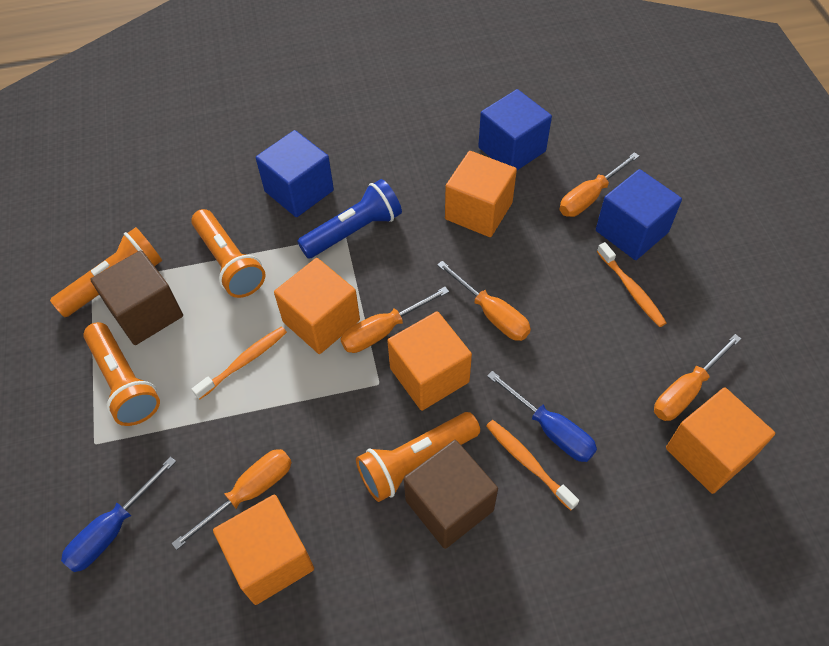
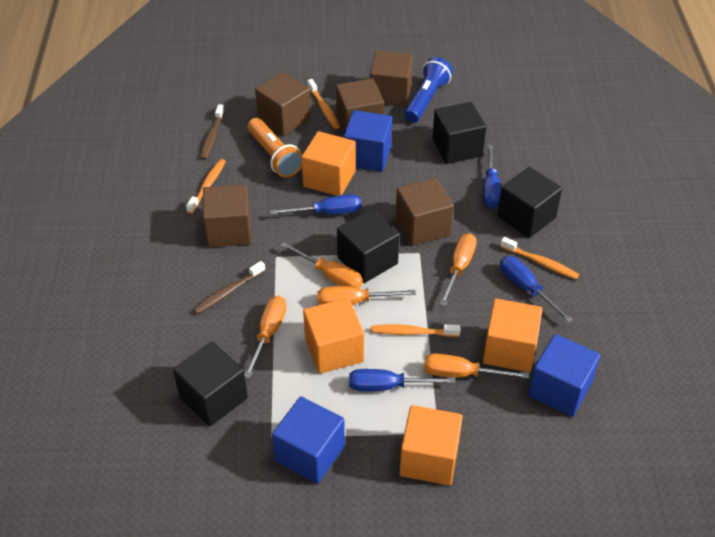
black cube: none = 0 -> [173,341,248,426] [337,209,399,283] [432,102,486,164] [497,167,562,238] = 4
blue screwdriver: [61,456,176,572] [487,371,597,462] = 2 -> [270,194,361,215] [349,369,455,391] [483,144,501,209] [500,256,573,323] = 4
brown cube: [90,250,183,345] [404,440,498,549] = 2 -> [203,184,251,247] [255,72,311,136] [336,78,384,134] [370,51,413,107] [396,178,454,246] = 5
brown toothbrush: none = 0 -> [193,261,266,314] [200,104,225,160] = 2
orange cube: [213,495,314,605] [274,258,360,354] [387,311,472,411] [445,151,517,237] [666,387,775,494] = 5 -> [302,131,356,196] [303,298,364,374] [400,405,463,485] [483,299,542,372] = 4
orange flashlight: [50,227,162,317] [83,322,160,426] [191,209,266,298] [356,412,480,502] = 4 -> [248,118,302,178] = 1
orange toothbrush: [192,326,287,400] [486,420,579,510] [597,242,667,327] = 3 -> [186,159,226,214] [307,79,340,129] [371,324,461,337] [500,237,579,280] = 4

